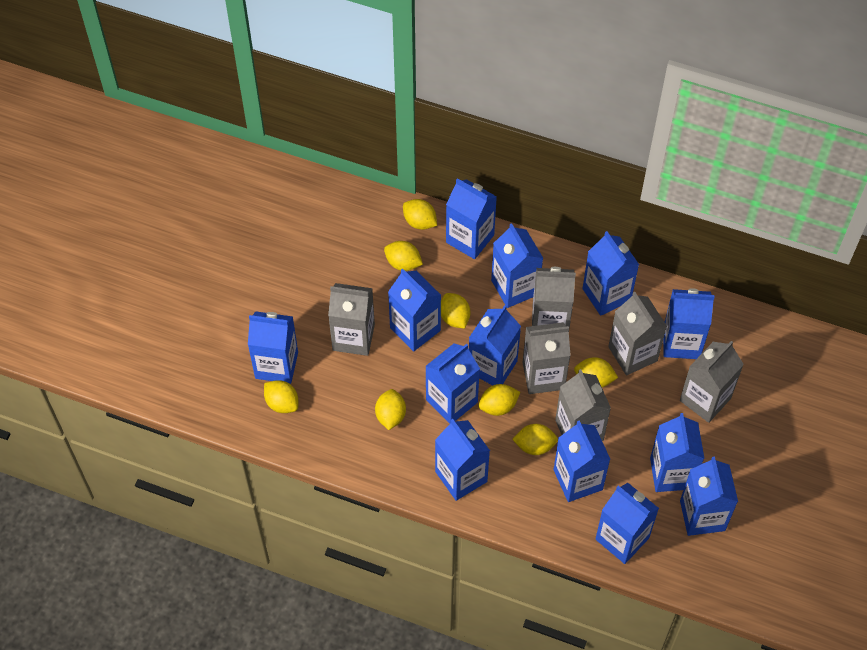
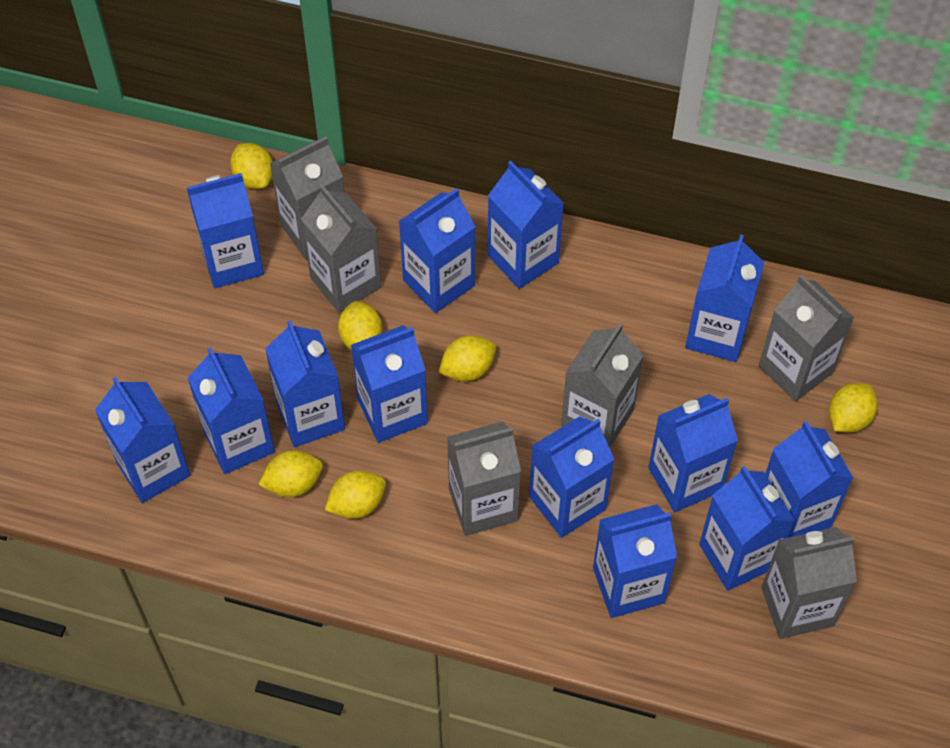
yellow lemon: [264,380,298,413] [375,389,406,430] [384,241,423,271] [403,199,437,230] [441,293,470,329] [478,384,520,416] [512,424,558,455] [574,357,618,387] = 8 -> [230,143,273,189] [258,450,323,497] [325,471,386,519] [338,301,382,350] [438,336,496,381] [829,383,878,432] = 6

